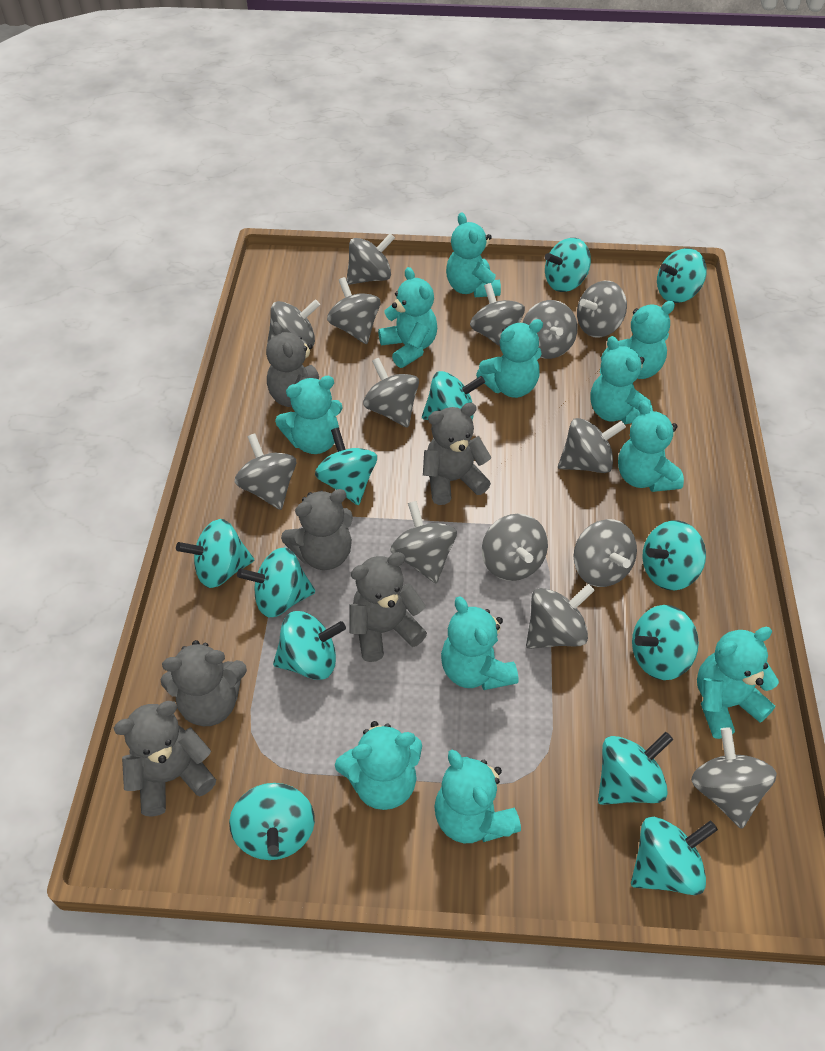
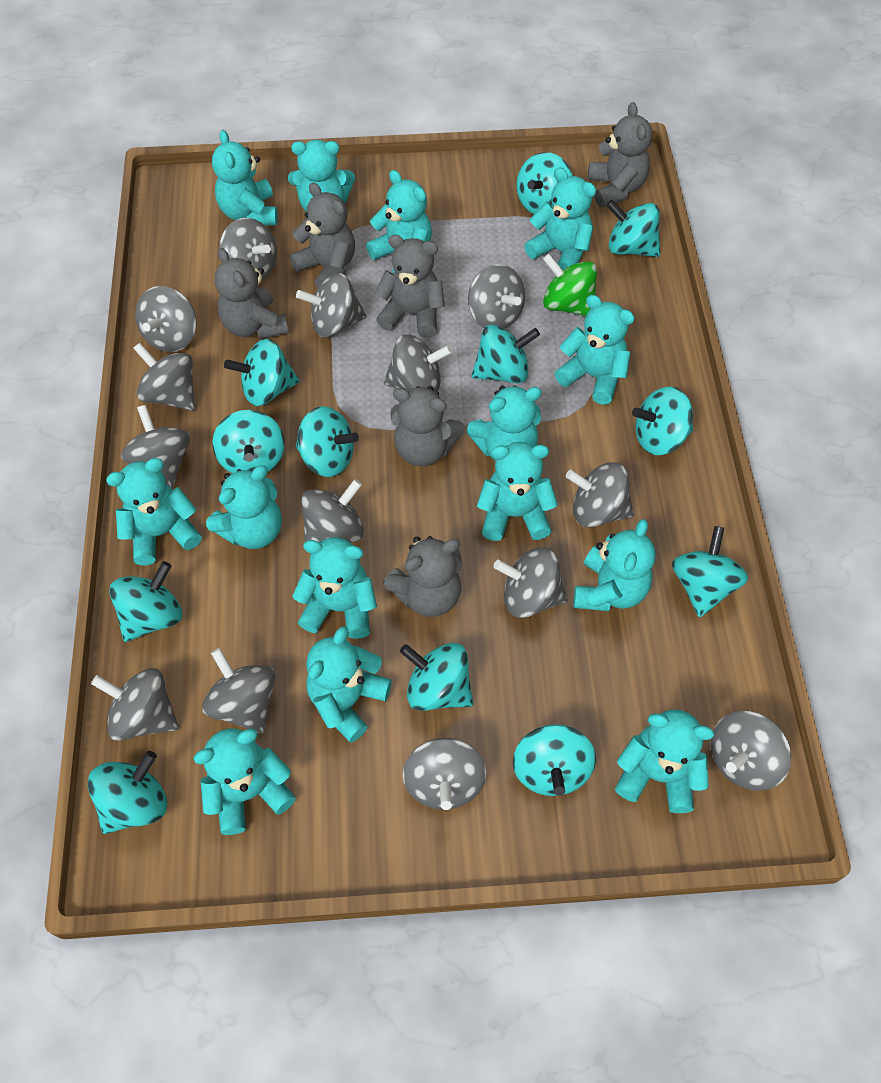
green spinning top: none = 0 -> [543,253,597,316] = 1
turquoise teddy bear: [275,376,343,454] [335,721,422,810] [378,267,437,368] [434,750,521,843] [441,597,518,690] [446,212,501,297] [476,319,543,398] [590,336,653,424] [601,301,675,379] [618,400,684,492] [697,627,779,739] = 11 -> [106,458,202,566] [193,729,296,835] [206,465,282,549] [212,130,278,225] [288,140,355,211] [292,537,377,639] [306,626,392,743] [366,170,432,273] [466,385,542,461] [477,442,558,541] [524,167,596,270] [555,295,635,405] [573,519,656,611] [615,709,714,813] = 14

